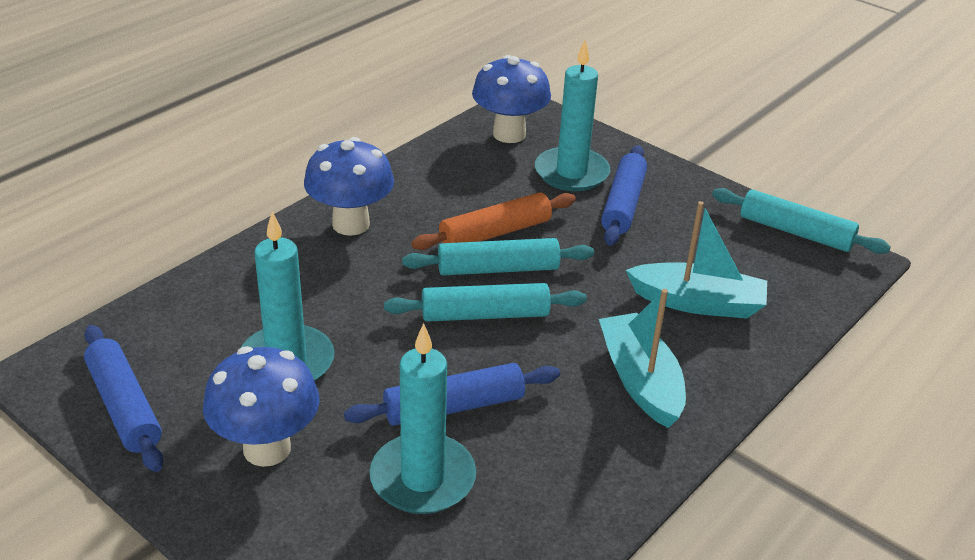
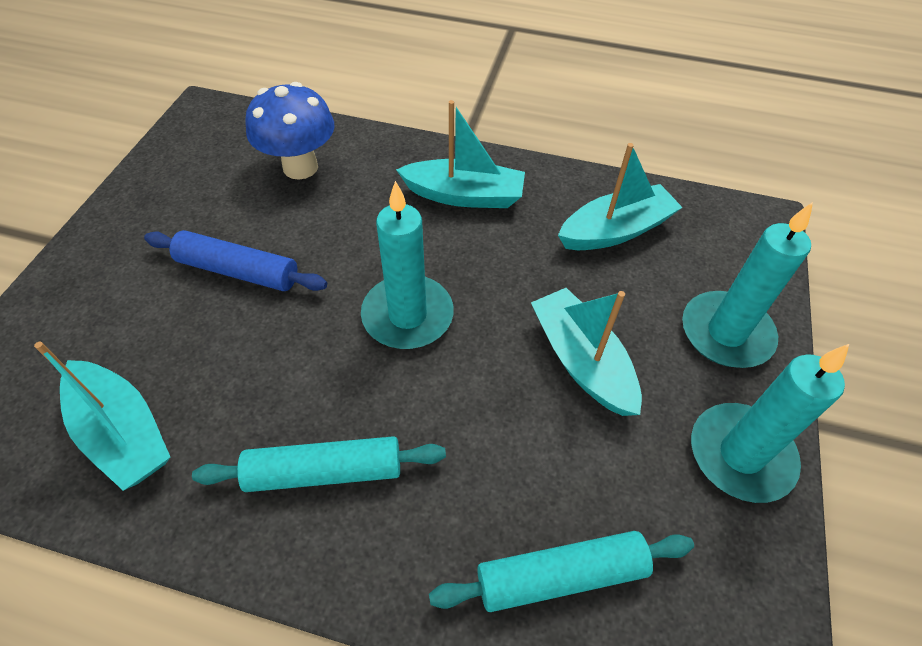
blue mushroom: [203,346,319,467] [304,137,394,236] [472,55,551,143] = 3 -> [245,82,335,180] = 1
blue rolling pin: [84,325,164,472] [344,363,560,426] [601,145,647,246] = 3 -> [144,230,327,291] = 1
orange rolling pin: [411,192,576,250] = 1 -> none = 0
turquoise boat: [599,289,686,428] [626,201,767,318] = 2 -> [34,342,170,491] [396,100,525,208] [531,288,642,416] [558,143,683,250] = 4
turquoise rolling pin: [384,283,587,322] [402,238,594,275] [712,188,891,254] = 3 -> [192,436,446,492] [429,531,694,612] = 2

